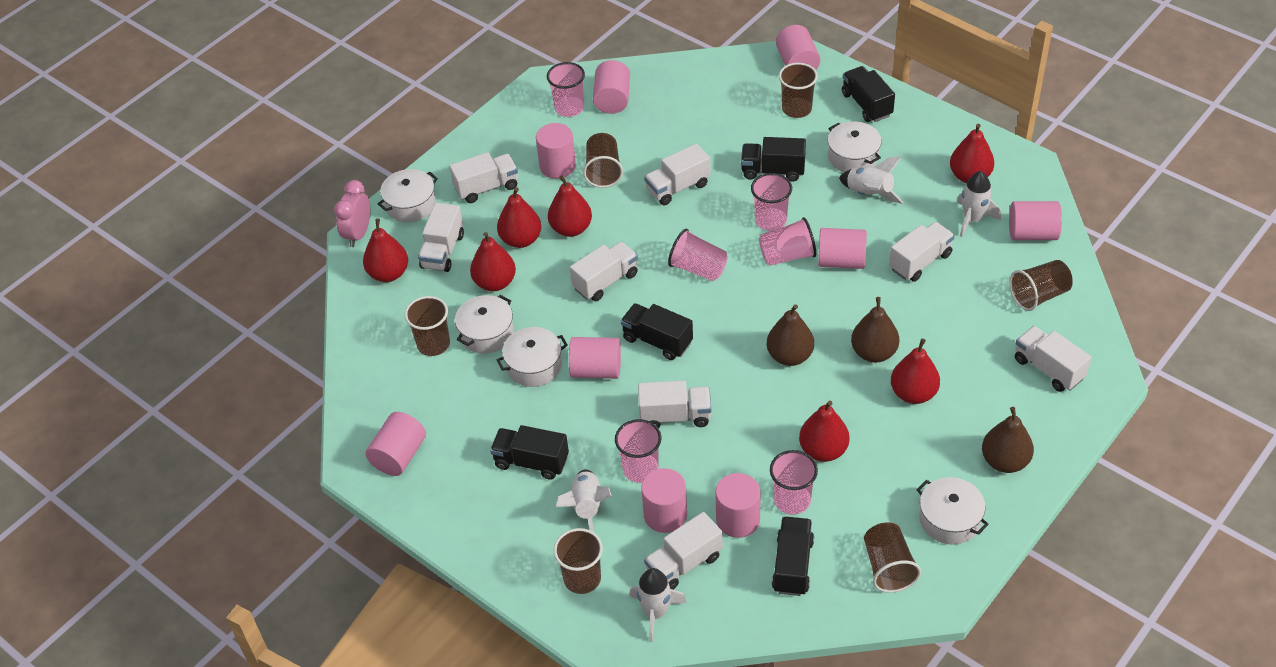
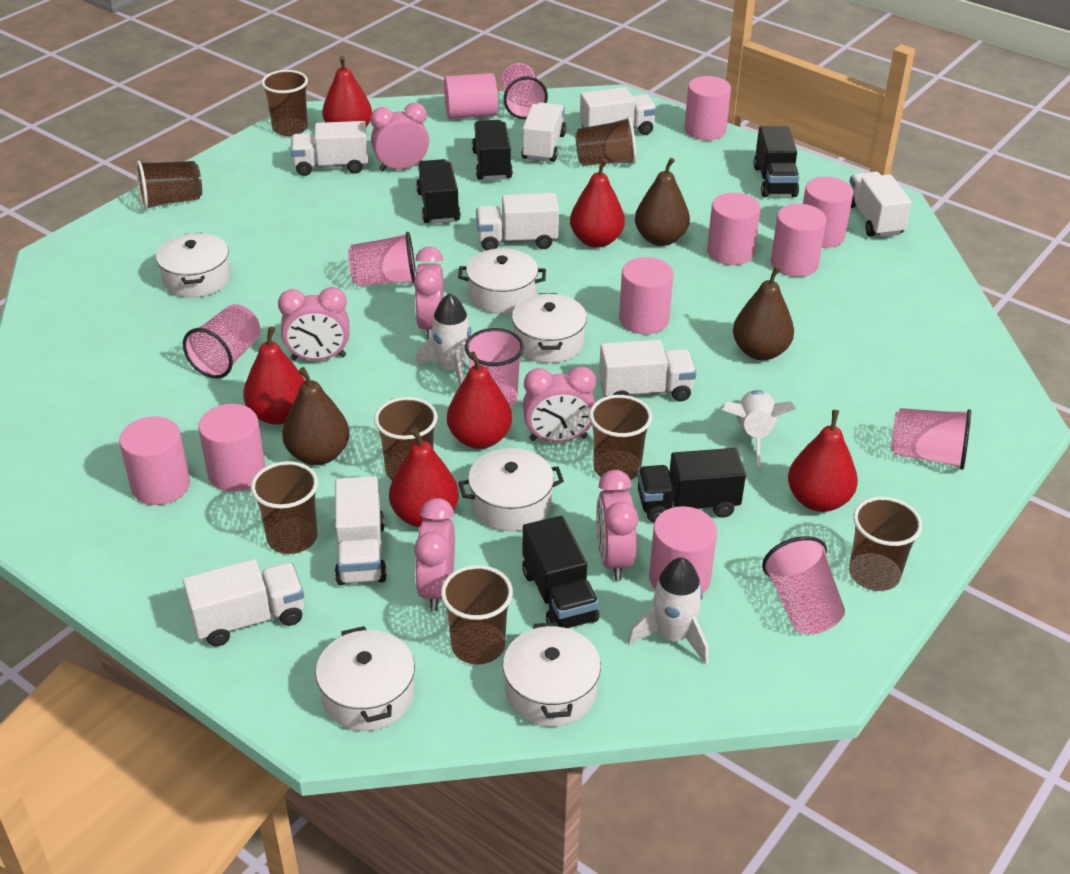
brown cup: [405,296,450,356] [554,528,603,594] [583,133,623,188] [779,63,818,118] [864,522,921,593] [1009,260,1073,311] = 6 -> [136,160,202,210] [251,461,318,554] [261,70,308,136] [374,397,438,481] [441,565,513,664] [575,117,636,166] [589,395,652,480] [849,497,922,591] = 8
pink clock: [334,180,370,247] = 1 -> [278,287,349,360] [371,103,429,172] [414,247,444,339] [414,498,455,611] [523,366,596,442] [596,470,638,580] = 6
red pear: [363,219,408,282] [470,232,516,291] [497,187,541,248] [548,175,592,237] [799,401,850,462] [891,338,940,404] [950,124,994,183] = 7 -> [243,326,305,425] [322,56,372,127] [389,428,459,528] [447,352,512,449] [570,159,625,248] [788,410,858,512] = 6
white pot: [377,169,438,222] [455,295,514,354] [497,327,568,387] [828,122,882,172] [916,477,989,545] = 5 -> [156,233,231,298] [315,626,415,731] [458,248,546,314] [458,448,564,531] [503,622,601,727] [512,293,587,363] = 6
white rocket: [556,469,612,532] [630,568,687,642] [839,157,904,204] [957,171,1001,237] = 4 -> [416,293,472,386] [628,557,708,664] [722,390,796,467] = 3

